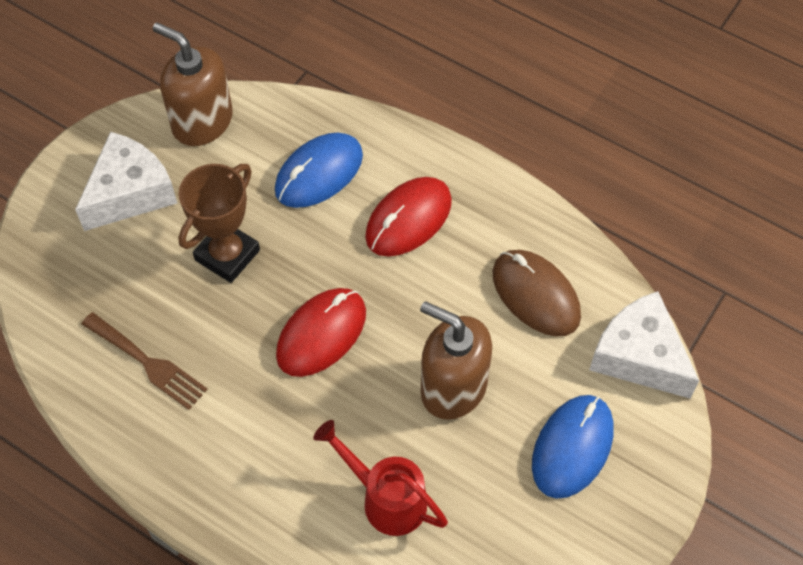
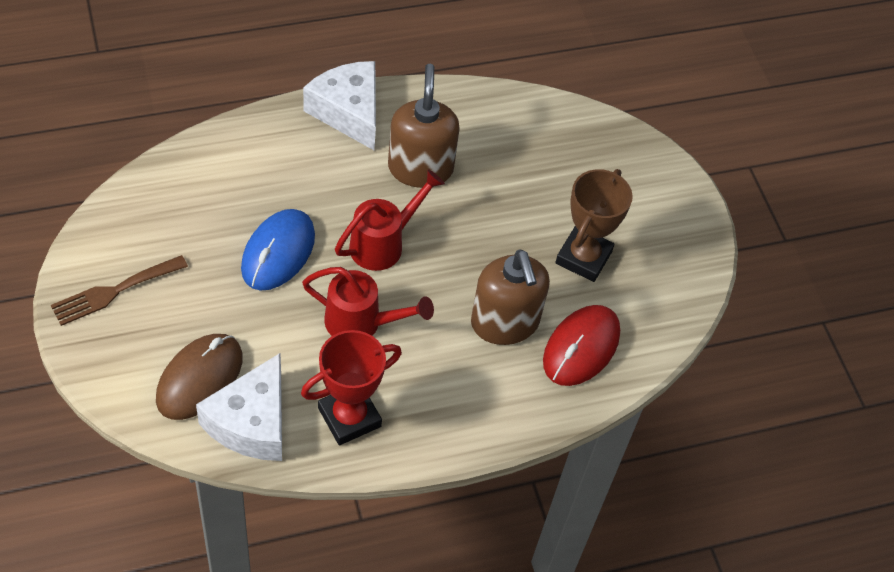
blue mouse: [275,133,363,208] [532,395,613,499] = 2 -> [241,209,315,291] = 1
red mouse: [276,288,366,377] [365,177,452,256] = 2 -> [543,305,620,386] = 1
red trophy: none = 0 -> [301,330,402,445] = 1
red watering can: [313,420,448,536] = 1 -> [302,267,434,336] [335,169,445,271] = 2

